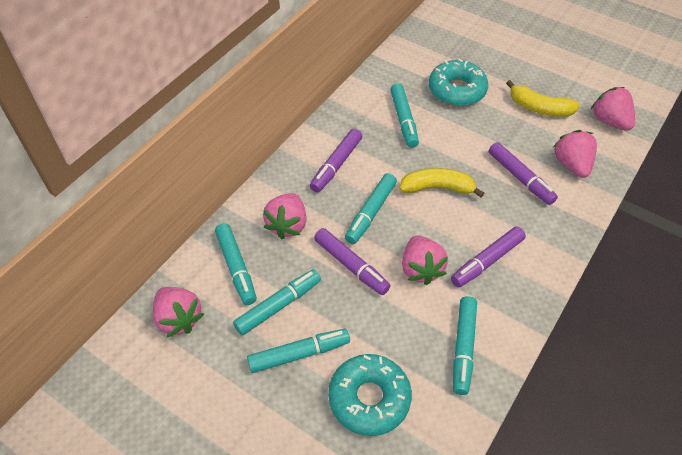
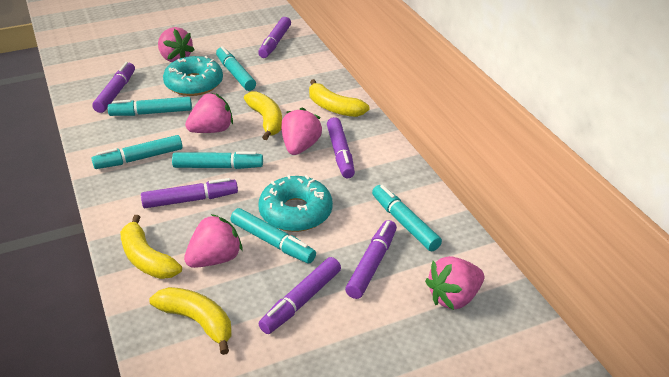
purple marker: [310,129,362,192] [314,228,390,295] [451,226,526,287] [488,142,558,205] = 4 -> [92,62,135,113] [141,178,238,208] [258,17,291,58] [259,257,341,334] [327,117,355,178] [345,220,397,299] = 6
yellow banana: [399,168,484,197] [506,80,580,117] = 2 -> [120,215,182,279] [149,287,232,355] [244,91,282,140] [309,79,369,117] = 4

